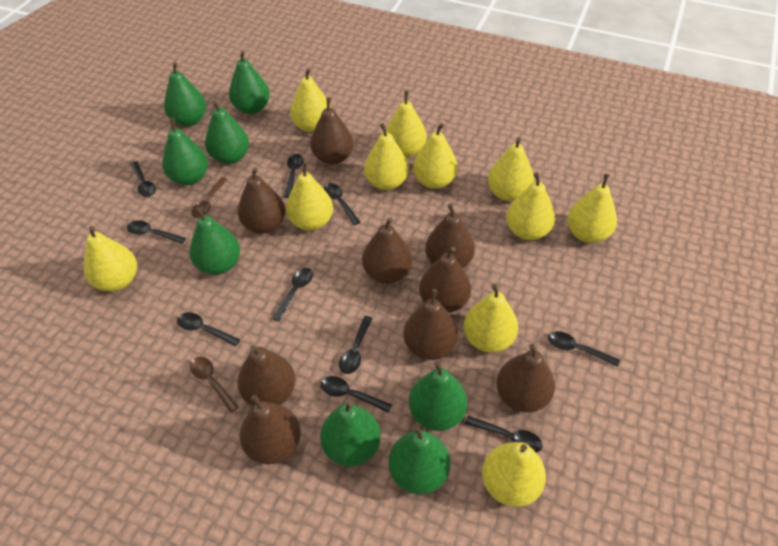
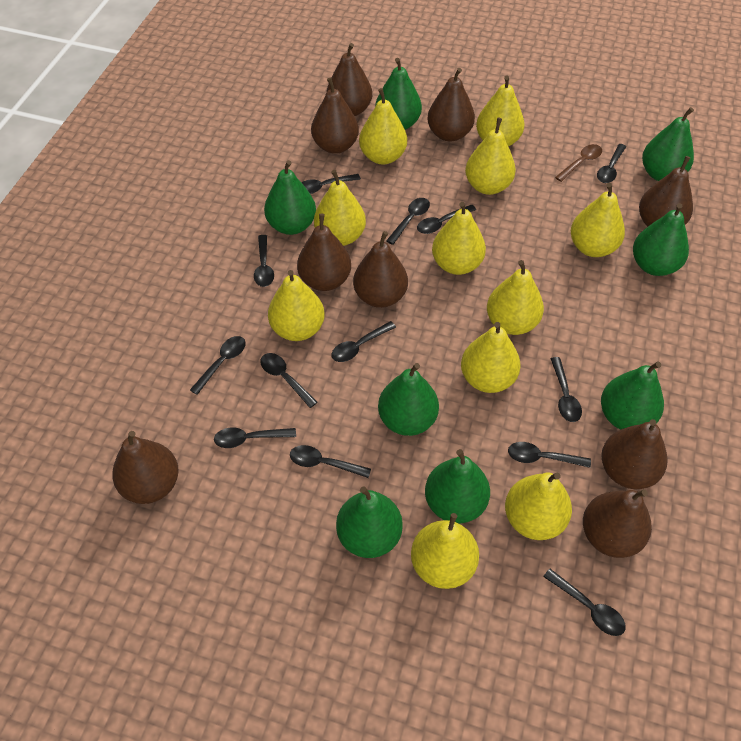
black spoon: [127,220,186,244] [130,161,156,197] [177,312,240,347] [272,268,313,322] [284,154,304,198] [321,376,392,413] [324,183,360,225] [339,316,373,374] [465,416,543,452] [548,331,620,367] = 10 -> [190,336,246,395] [214,427,296,448] [254,235,274,287] [260,353,317,408] [290,445,371,478] [301,174,361,194] [331,321,396,362] [386,198,430,245] [417,205,476,234] [508,442,591,468] [543,569,626,636] [551,357,582,422] [597,144,626,183] = 13
brown spoon: [190,356,239,413] [191,177,228,218] = 2 -> [555,144,602,182] = 1

